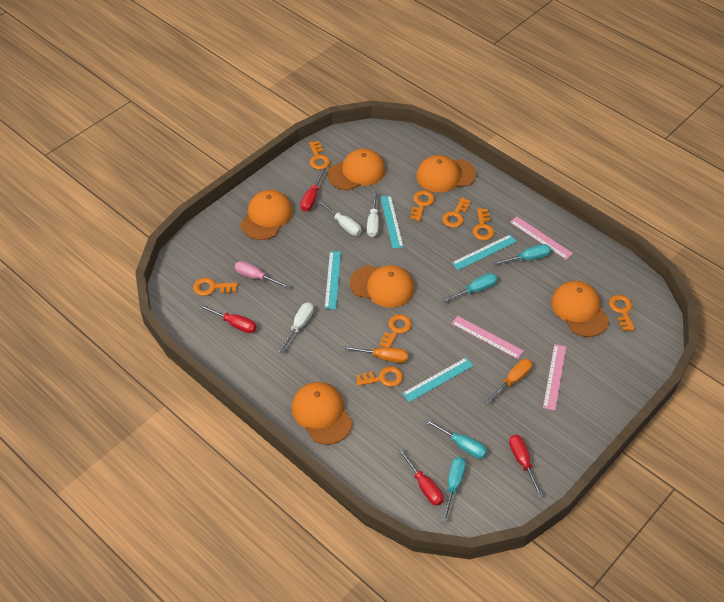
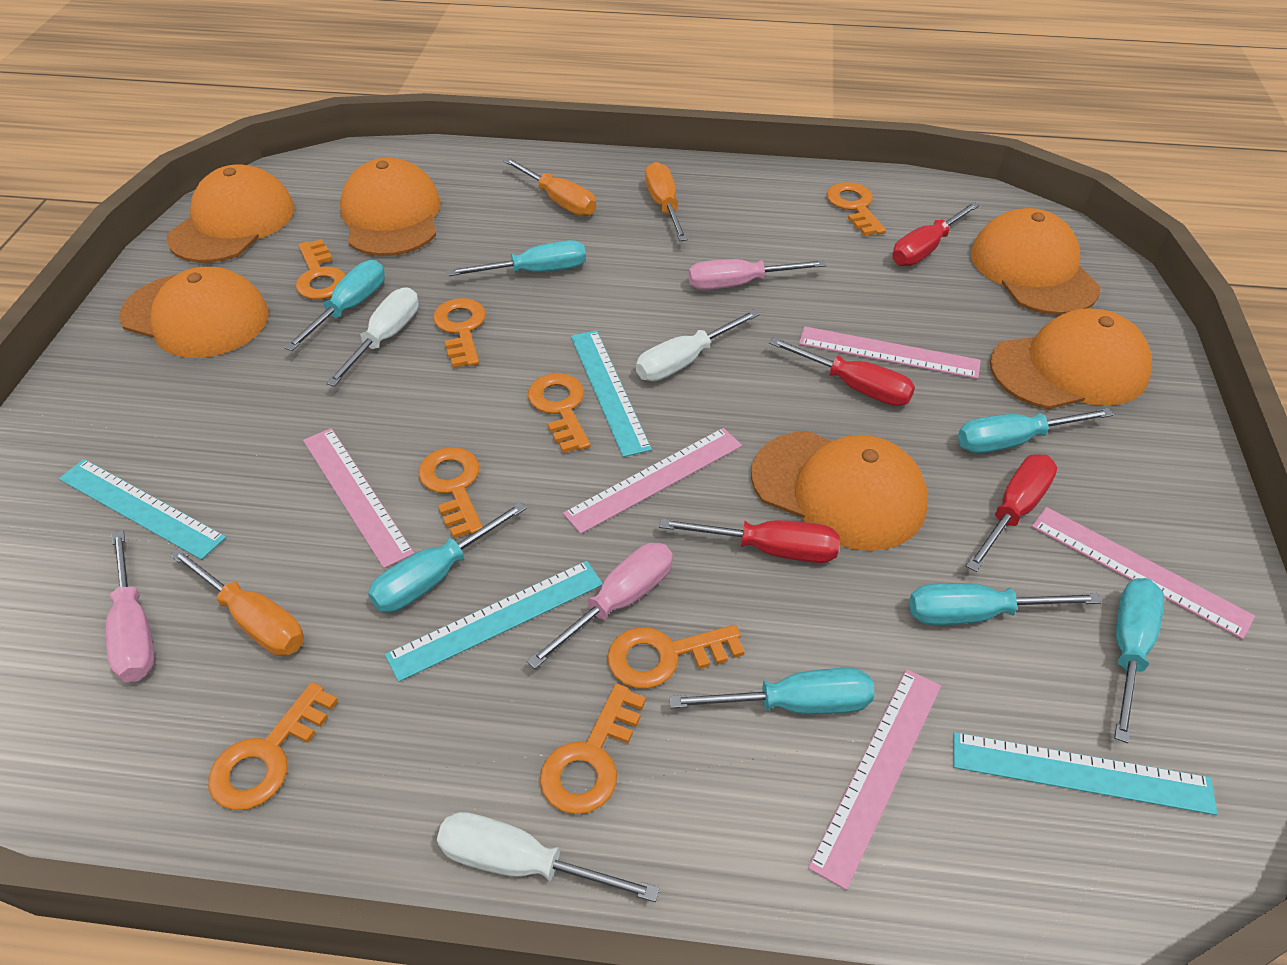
orange screwdriver: [343,346,408,363] [485,359,532,403] = 2 -> [170,548,304,656] [503,158,596,216] [645,162,688,241] = 3
pink ruler: [451,316,524,359] [510,216,573,260] [543,344,566,411] = 3 -> [303,428,414,568] [563,428,742,534] [799,326,981,379] [808,669,941,890] [1032,507,1255,639] = 5
pink screwdriver: [234,261,290,289] = 1 -> [106,530,155,682] [527,543,673,669] [688,259,827,290] = 3
turquoise screwdriver: [425,419,487,459] [442,273,497,303] [442,457,466,522] [493,244,551,265] = 4 -> [284,260,385,351] [368,502,527,612] [447,240,586,276] [669,668,875,714] [909,583,1101,625] [958,408,1113,453] [1114,578,1164,743] = 7

